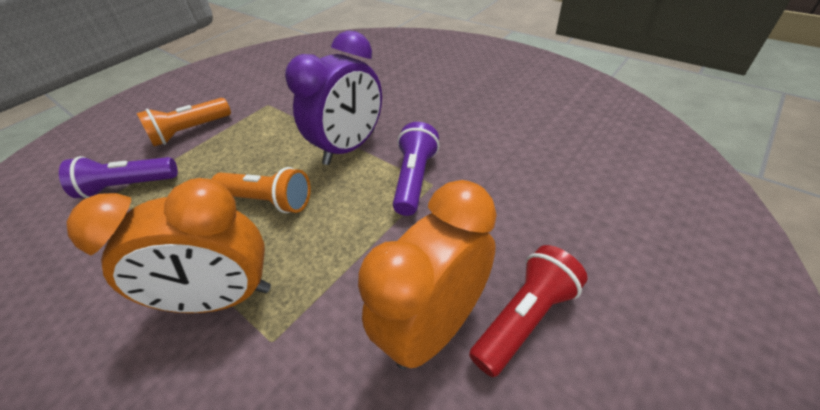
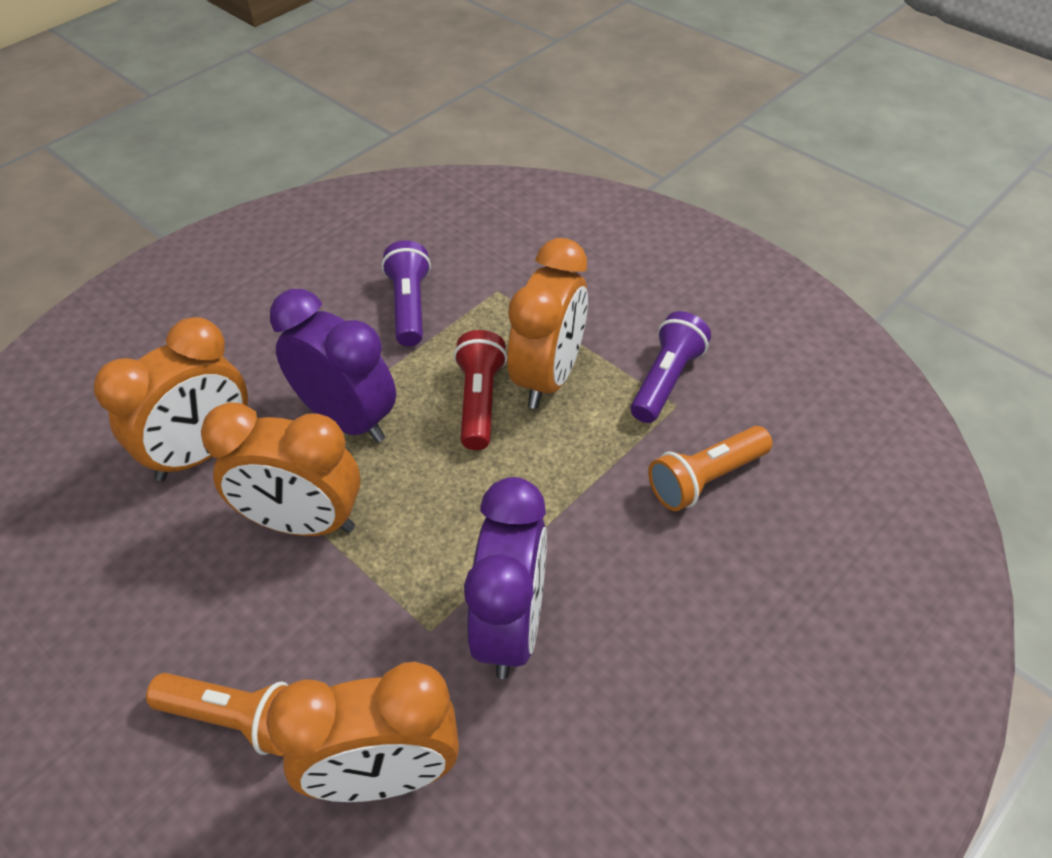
orange clock: [67,178,271,313] [358,180,497,369] = 2 -> [93,317,248,481] [201,402,361,536] [266,662,459,802] [507,238,588,409] = 4
purple clock: [285,31,382,165] = 1 -> [270,289,396,443] [464,477,547,679] = 2

